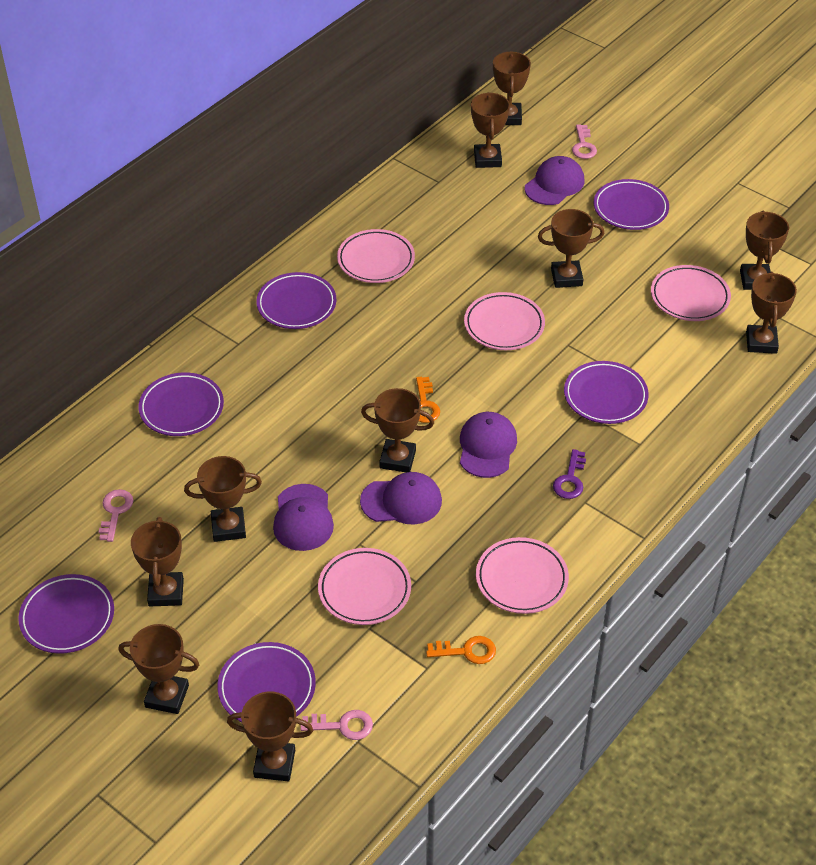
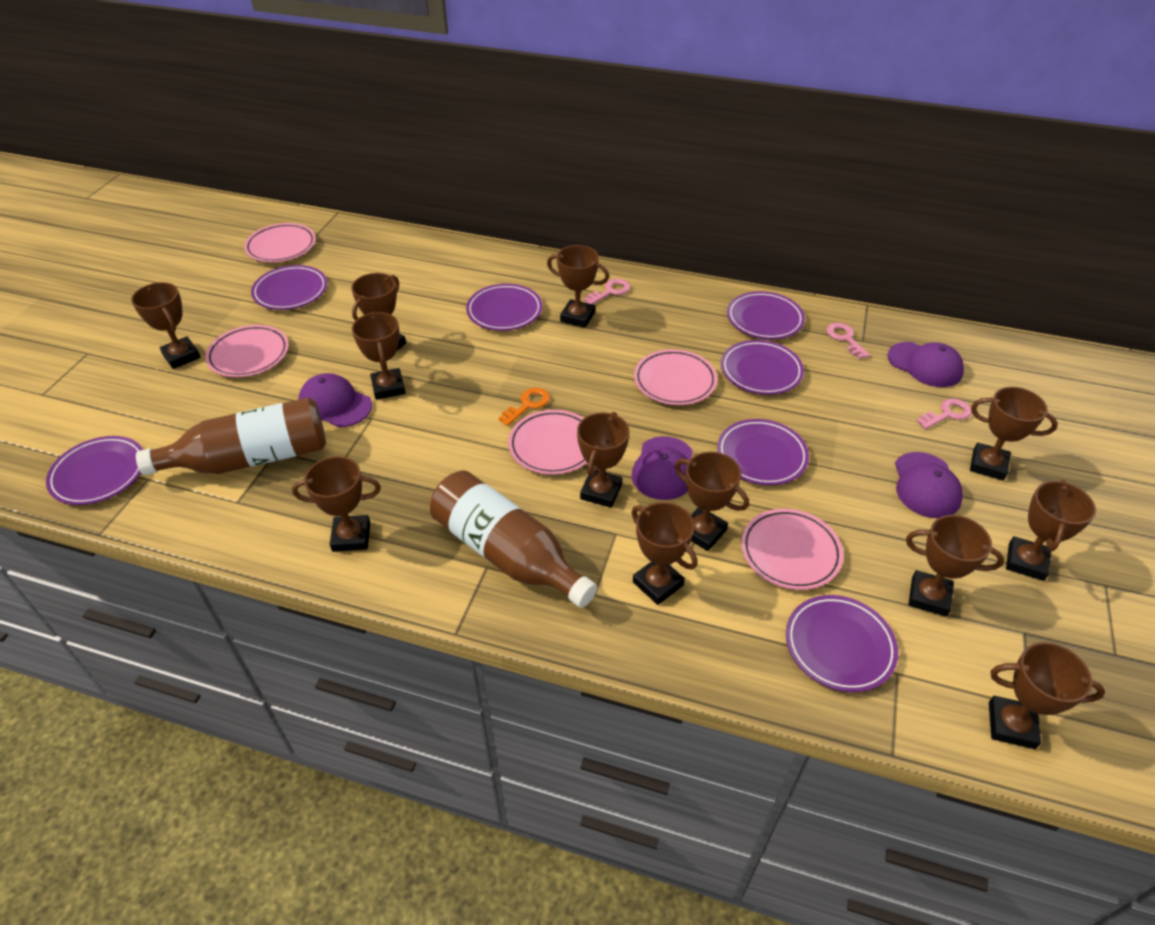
brown bottle: none = 0 -> [136,398,326,475] [430,470,597,608] = 2
brown trophy: [118,624,199,714] [131,517,184,606] [184,456,262,542] [227,692,313,781] [361,388,434,472] [471,92,510,168] [493,51,531,125] [538,209,604,288] [740,211,789,290] [746,272,797,354] = 10 -> [131,282,201,369] [292,456,381,552] [351,273,406,351] [352,312,405,400] [547,245,609,328] [577,412,629,508] [631,502,698,605] [675,452,749,551] [906,515,1004,617] [970,387,1058,481] [989,642,1105,749] [1006,480,1096,581] = 12
orange key: [416,377,440,423] [426,636,496,664] = 2 -> [499,388,550,426] = 1
purple key: [553,449,586,499] = 1 -> none = 0
purple plate: [18,574,114,654] [138,372,224,436] [217,642,316,722] [256,272,337,329] [564,361,648,424] [594,179,669,230] = 6 -> [46,436,143,505] [251,265,327,310] [466,284,542,331] [717,419,809,485] [721,340,804,395] [727,291,805,339] [786,595,898,692] = 7

